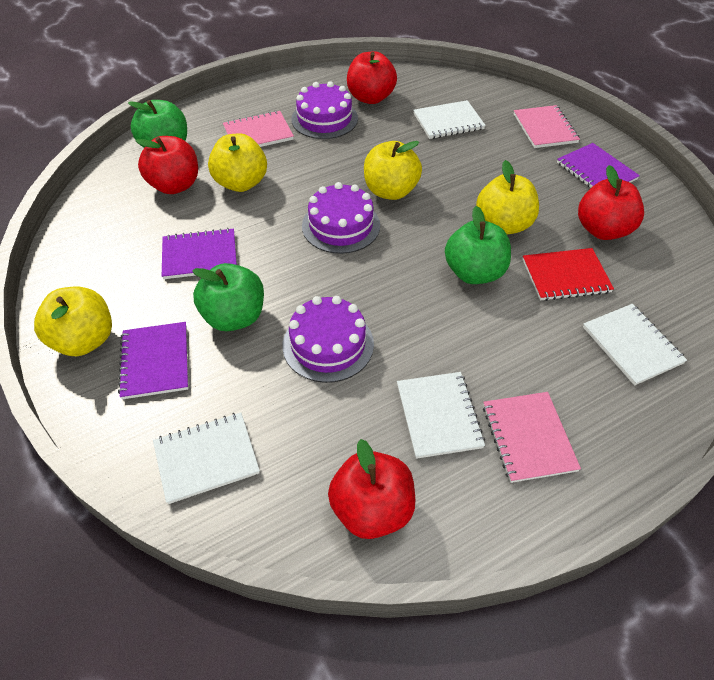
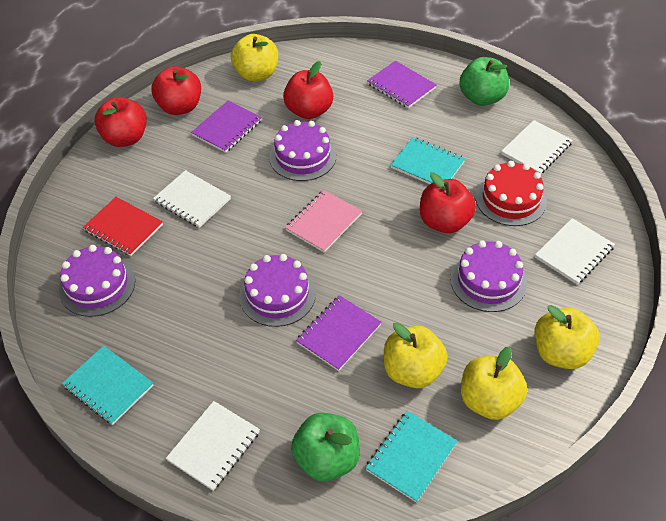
green apple: [128,100,187,148] [192,263,264,331] [445,206,511,284] = 3 -> [291,413,360,481] [459,57,509,106] = 2
pink notebook: [223,110,294,147] [483,392,581,483] [514,105,580,148] = 3 -> [285,190,362,252] = 1
purple cake: [282,296,374,383] [291,81,358,139] [302,182,380,254] = 3 -> [59,245,135,317] [239,254,316,327] [269,120,336,181] [450,240,527,312] = 4
red cake: none = 0 -> [476,161,547,226] = 1
turquoise notebook: none = 0 -> [62,346,154,425] [365,411,457,503] [391,137,465,184] = 3

